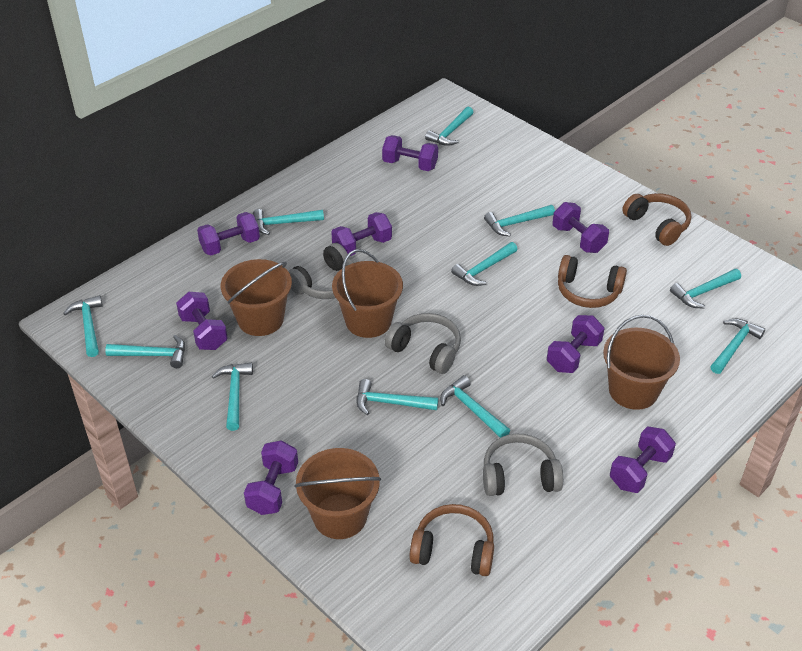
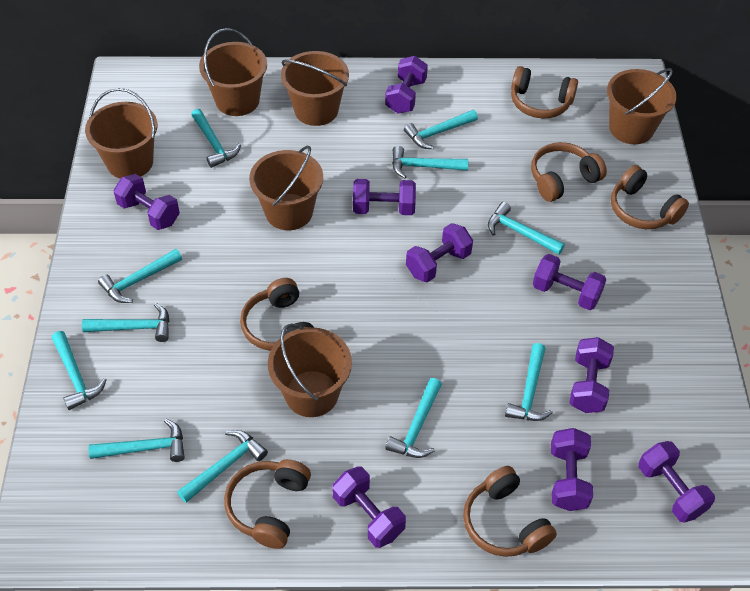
brown bucket: [221,259,292,336] [294,448,381,539] [332,249,403,338] [603,315,680,410] = 4 -> [85,88,157,179] [199,28,267,116] [249,146,323,230] [268,324,352,417] [281,51,349,126] [607,68,677,144] = 6
brown headphones: [409,504,494,576] [558,255,627,308] [622,193,691,246] = 3 -> [224,459,311,549] [240,278,314,351] [463,466,557,557] [511,66,578,119] [531,142,607,202] [611,165,689,229] = 6
grey headphones: [288,243,354,299] [385,313,461,374] [483,434,563,496] = 3 -> none = 0
purple dumbbell: [176,292,228,350] [197,212,260,256] [244,440,298,515] [331,212,392,256] [382,135,438,171] [547,315,605,373] [552,202,609,253] [610,426,676,493] = 8 -> [113,174,180,230] [332,466,406,548] [353,179,416,215] [385,56,428,114] [406,223,473,282] [533,254,607,310] [551,428,593,511] [570,337,614,413] [638,441,715,523] = 9

